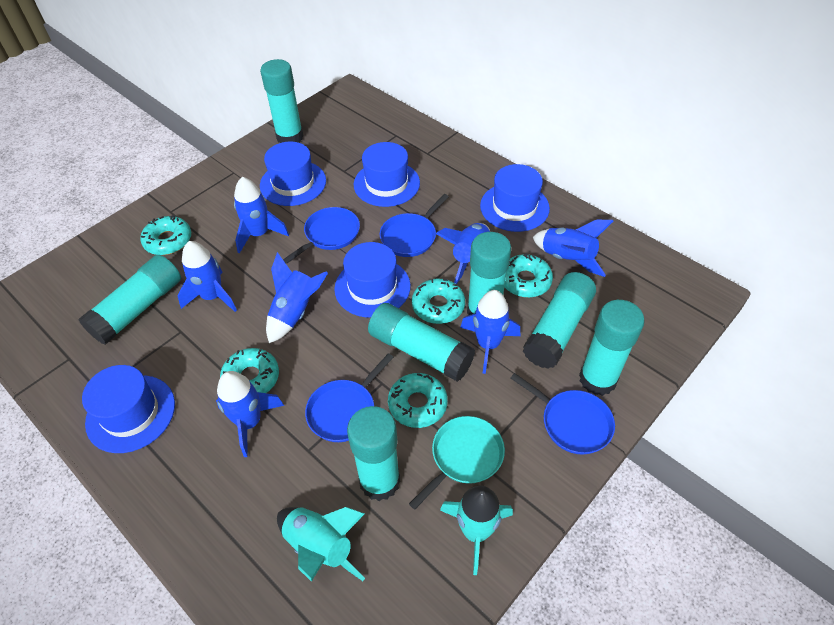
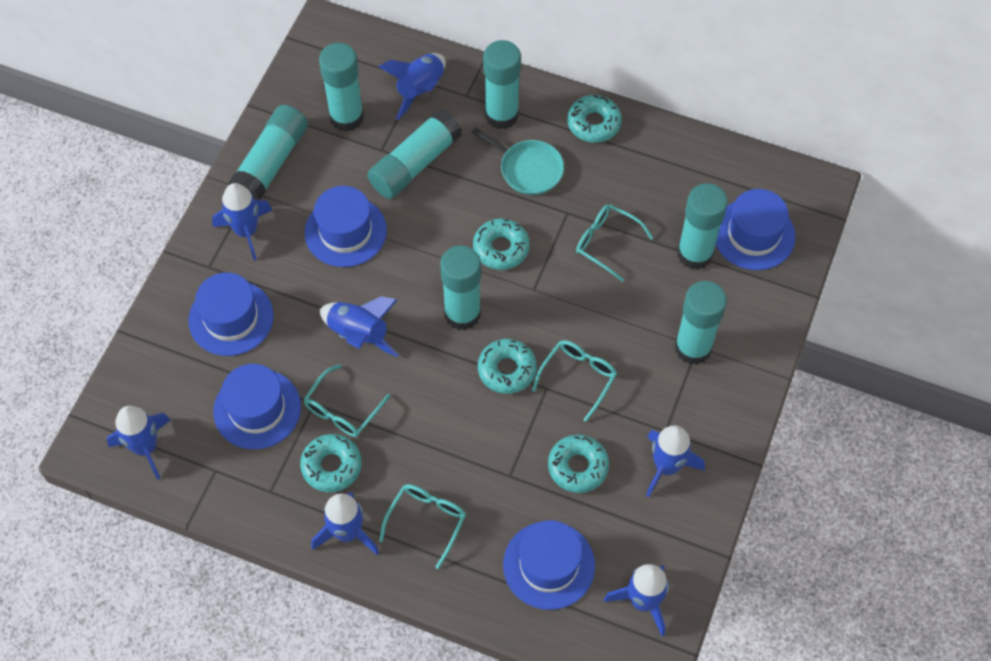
blue pan: [283,207,360,264] [305,353,394,442] [380,194,449,257] [511,373,615,455] = 4 -> none = 0
turquoise glasses: none = 0 -> [303,364,391,437] [379,484,466,569] [532,340,617,422] [576,204,653,282] = 4
turquoise rocket: [277,507,365,582] [440,486,513,575] = 2 -> none = 0

